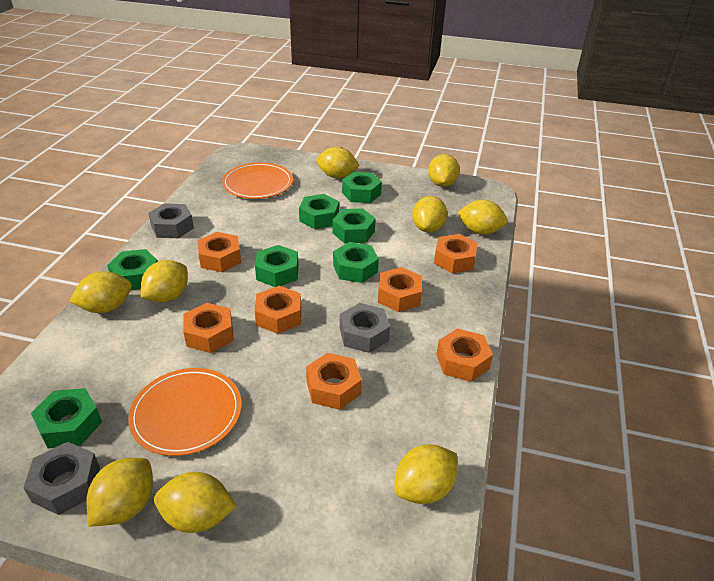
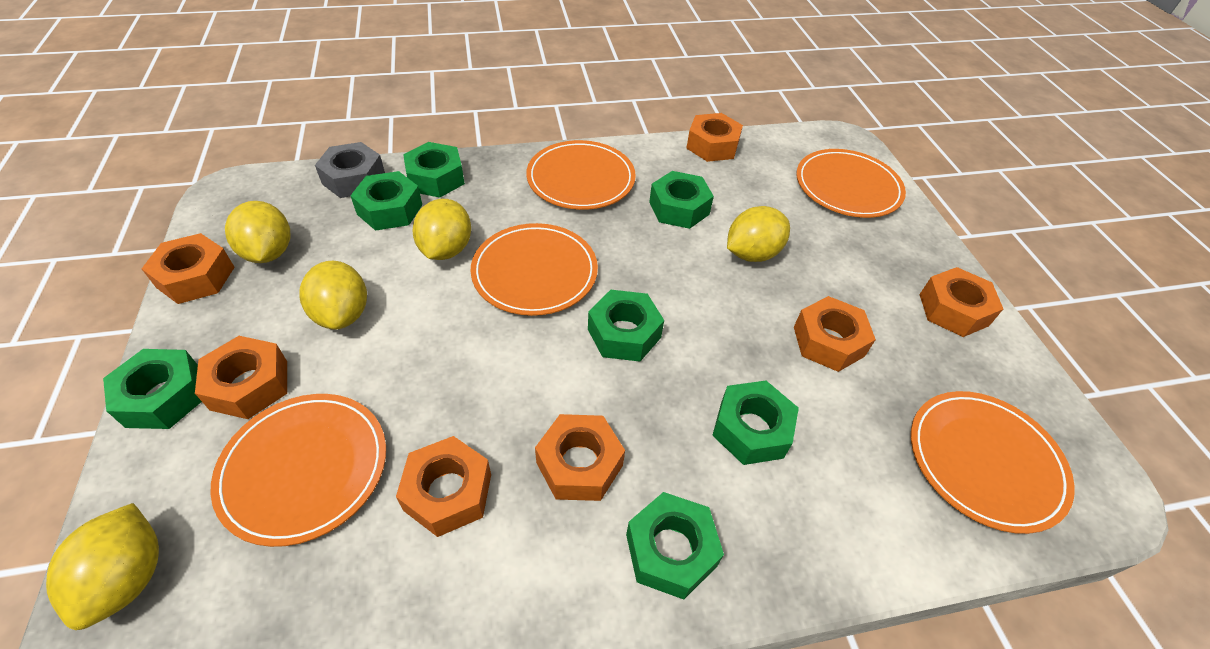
grey nut: [24,442,100,515] [148,203,194,238] [340,303,390,353] = 3 -> [315,142,385,198] = 1
orange plate: [128,368,242,456] [222,162,293,199] = 2 -> [211,394,386,547] [471,223,598,316] [526,140,636,210] [796,149,906,218] [911,391,1075,534] = 5
yellow lemon: [69,271,132,313] [87,458,153,527] [141,260,188,302] [154,472,237,533] [316,147,360,178] [394,444,457,504] [412,196,447,232] [428,154,460,187] [457,199,508,235] = 9 -> [46,503,159,630] [225,201,290,263] [299,261,367,330] [413,199,471,260] [727,206,790,262] = 5

